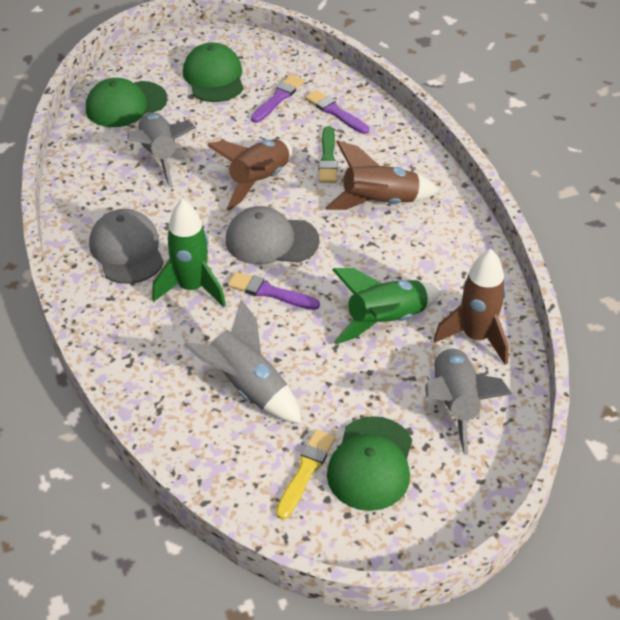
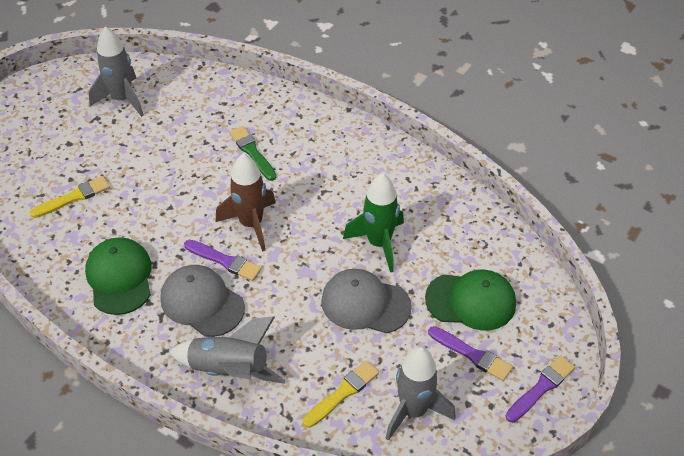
brown rocket: [207,139,294,210] [325,141,440,210] [434,249,509,365] = 3 -> [216,153,276,252] = 1
green cap: [86,78,167,127] [183,43,243,102] [327,416,412,511] = 3 -> [85,237,152,315] [425,270,516,331] = 2
green rocket: [152,199,226,307] [332,268,442,344] = 2 -> [343,173,404,272] = 1
yellow brush: [276,429,335,520] = 1 -> [30,176,110,218] [303,360,379,428] = 2

